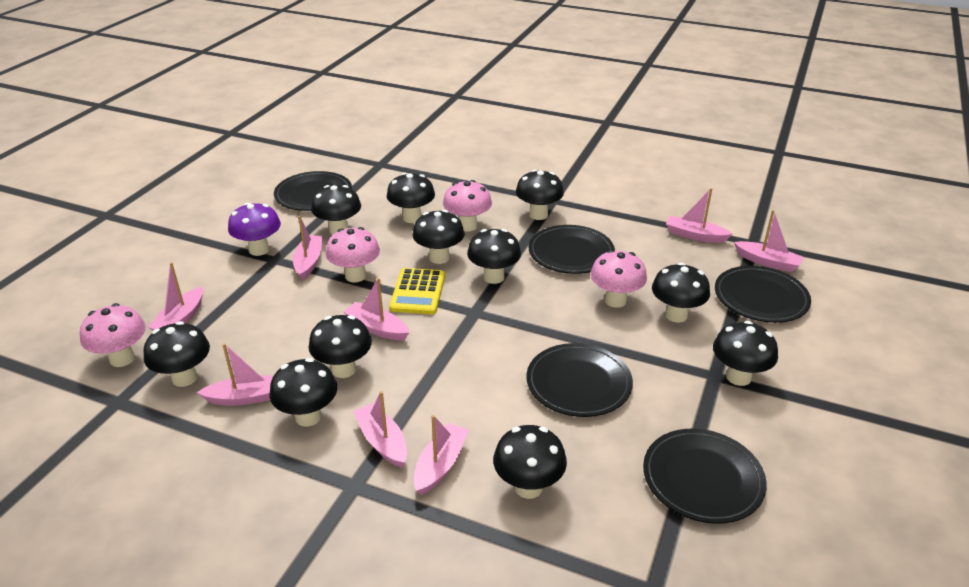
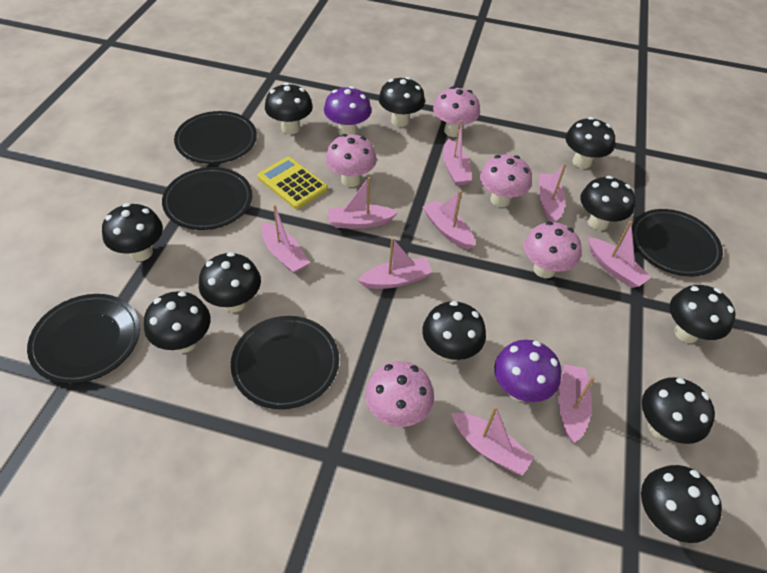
pink boat: [147,262,203,330] [197,343,274,406] [293,216,322,280] [344,278,410,340] [353,391,407,468] [414,415,469,495] [666,188,732,243] [734,210,804,272] = 8 -> [261,205,309,274] [328,177,398,229] [358,238,432,289] [423,190,475,250] [443,120,472,186] [451,406,534,476] [539,163,566,222] [558,364,595,443] [588,221,651,288] = 9
pink mushroom: [80,303,146,367] [326,227,380,283] [443,180,492,232] [590,250,647,308] = 4 -> [325,134,377,187] [365,361,434,427] [433,87,480,137] [480,155,532,207] [524,222,582,278] = 5
purple mushroom: [228,203,281,256] = 1 -> [324,86,371,135] [494,340,561,402] = 2

